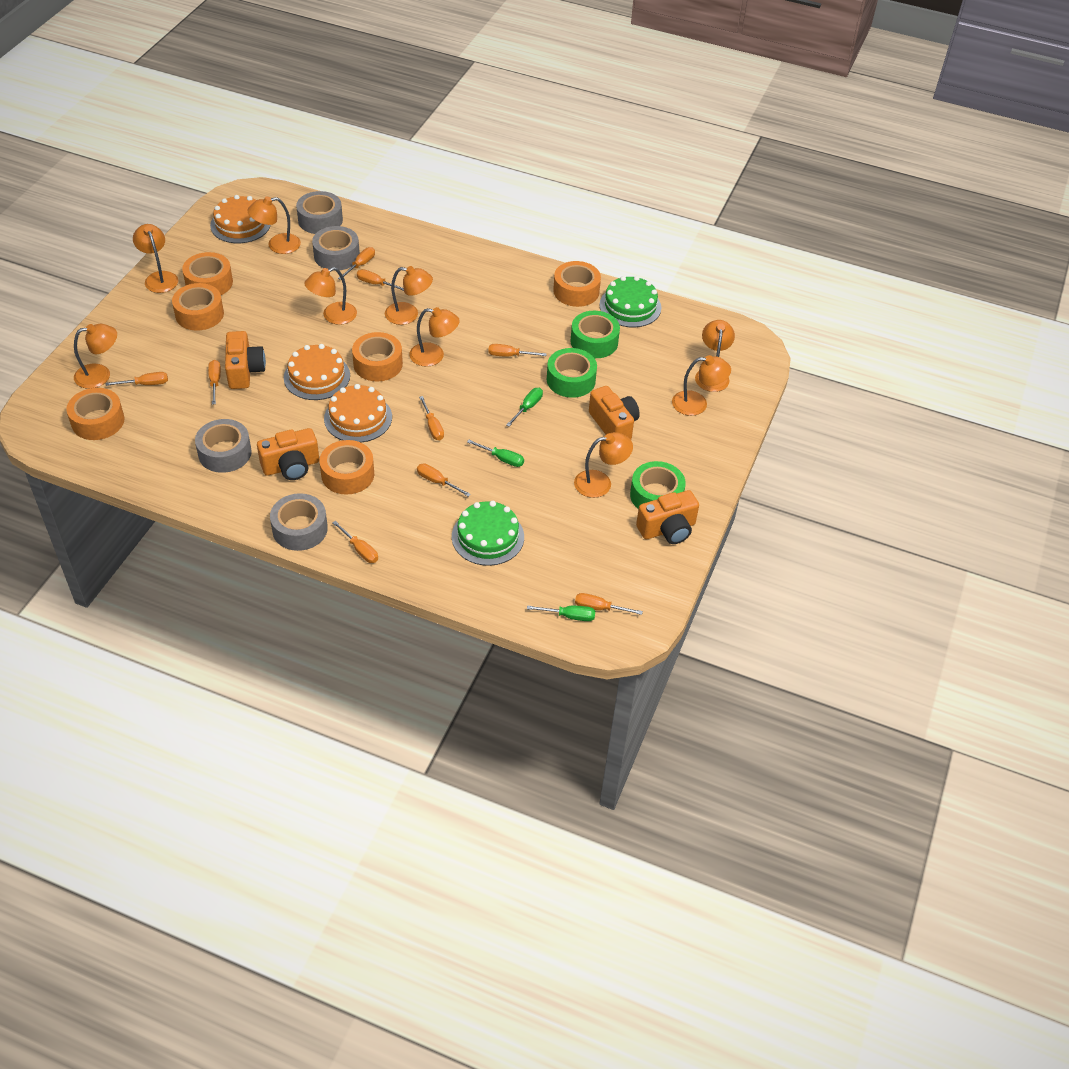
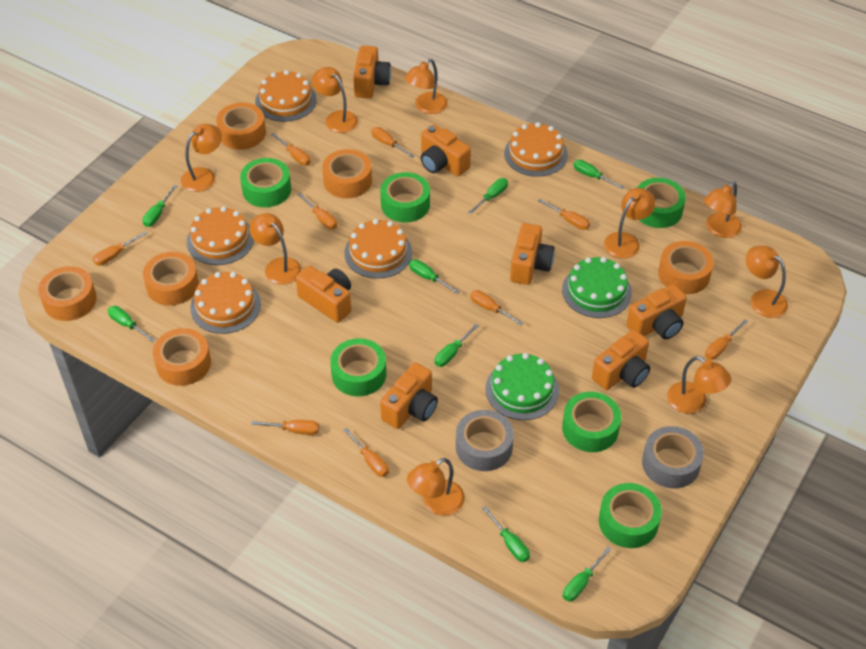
green screwdriver: [467,440,524,467] [506,388,543,426] [527,605,595,621] = 3 -> [108,306,155,342] [142,185,177,227] [409,259,460,294] [434,324,479,367] [468,178,508,214] [482,506,530,562] [563,547,611,602] [573,160,625,190] = 8
green tape: [547,348,597,398] [571,311,620,358] [630,461,686,509] = 3 -> [240,158,291,207] [330,338,386,396] [380,172,430,222] [562,392,621,452] [599,483,662,548] [637,178,686,228] = 6
grey tape: [195,419,252,473] [270,493,328,551] [296,191,343,234] [312,226,360,271] = 4 -> [456,410,514,471] [642,426,704,489] = 2
orange cake: [210,195,270,243] [284,344,350,400] [324,384,392,443] = 3 -> [187,206,254,265] [190,272,261,334] [255,70,317,122] [345,219,412,279] [504,122,568,177] = 5
orange camera: [225,331,266,389] [257,428,319,480] [589,386,640,439] [636,490,699,544] = 4 -> [296,266,351,323] [353,46,391,98] [380,362,438,429] [421,124,471,176] [510,223,555,285] [592,330,650,390] [626,284,687,339] = 7

